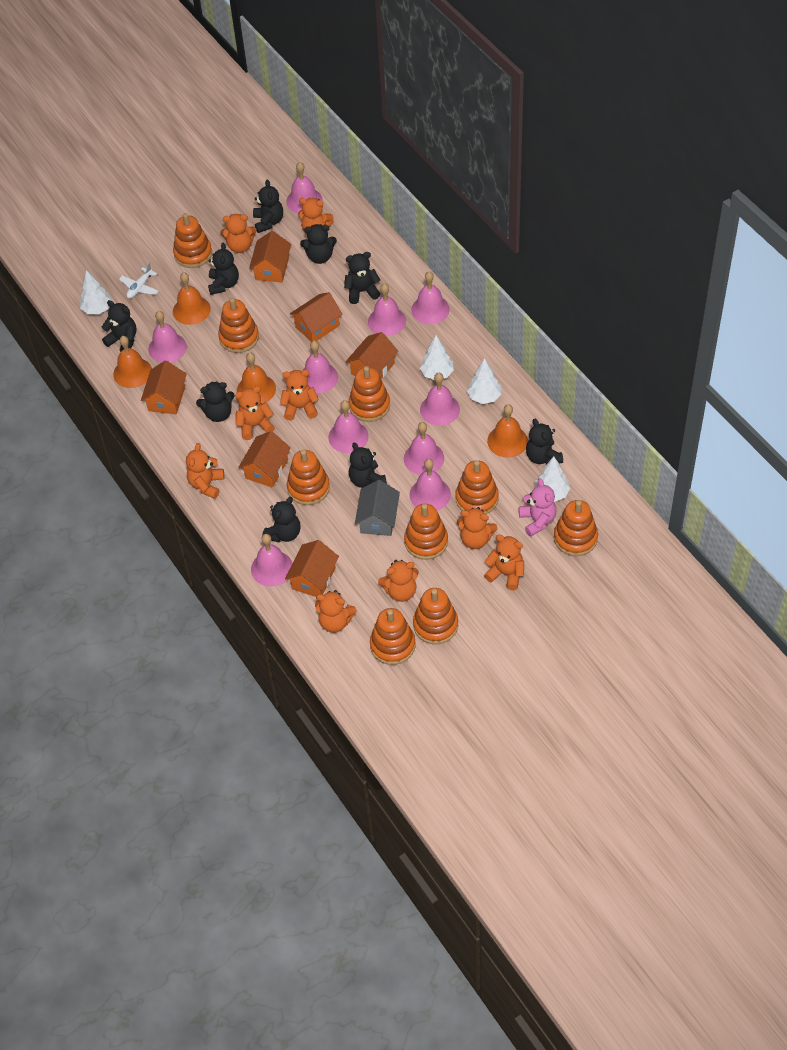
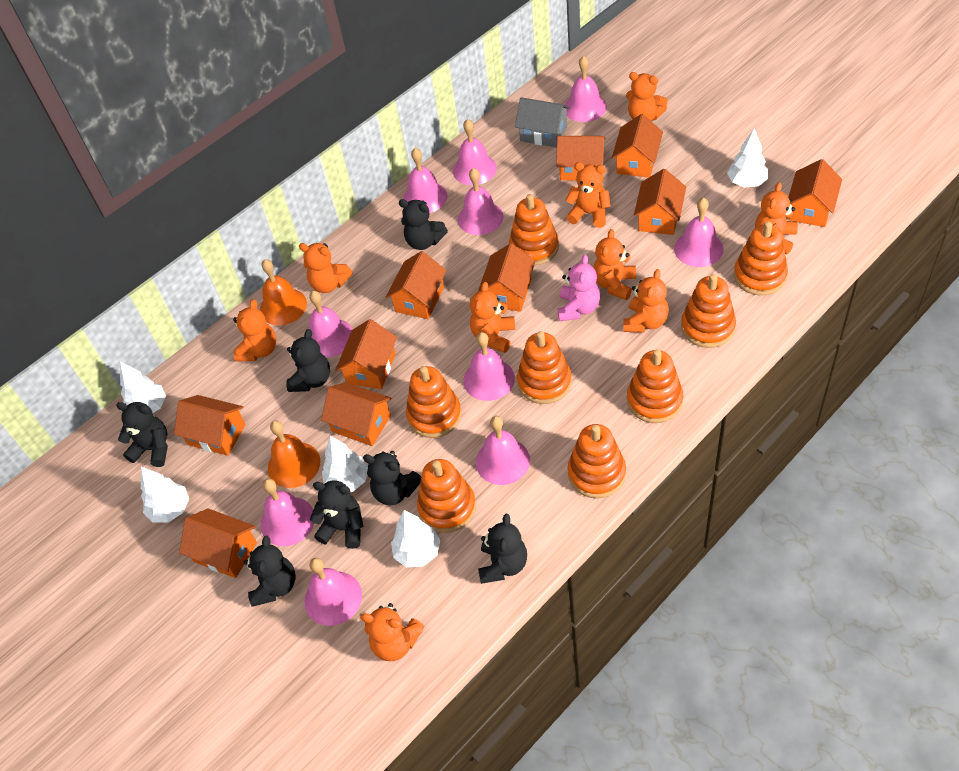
black teddy bear: [101,300,137,352] [196,382,235,422] [208,243,239,295] [253,180,283,233] [262,497,301,542] [300,224,337,264] [344,252,380,304] [349,442,387,488] [526,419,563,465] = 9 -> [116,402,168,467] [244,536,296,607] [286,329,330,392] [310,481,364,549] [363,451,421,505] [399,199,448,250] [478,514,527,584] = 7
orange bell: [113,336,152,388] [173,272,211,325] [237,353,276,404] [487,404,528,458] = 4 -> [260,259,307,326] [268,421,320,488] = 2
orange house: [141,360,187,414] [239,431,291,488] [249,231,291,282] [285,540,339,597] [290,292,342,342] [346,332,398,379] = 6 -> [174,395,246,456] [179,508,257,578] [321,382,391,446] [336,319,397,389] [386,251,447,319] [478,243,535,312] [556,136,606,180] [612,114,663,178] [634,169,686,235] [788,159,842,227] = 10
orange stacking toy: [173,213,212,268] [218,298,259,353] [287,450,330,505] [349,366,390,422] [370,608,415,665] [404,504,448,560] [413,588,458,644] [455,460,499,514] [554,500,598,556] = 9 -> [406,366,462,438] [417,459,476,533] [509,194,559,266] [517,331,572,404] [567,424,626,498] [627,349,683,423] [681,274,736,348] [734,221,788,295] = 8
white plane: [119,263,159,298] = 1 -> none = 0
white tree: [80,270,112,314] [420,335,454,380] [467,358,501,404] [535,457,570,502] = 4 -> [120,361,166,413] [141,467,189,522] [322,436,368,492] [391,510,440,567] [727,128,768,188] = 5

